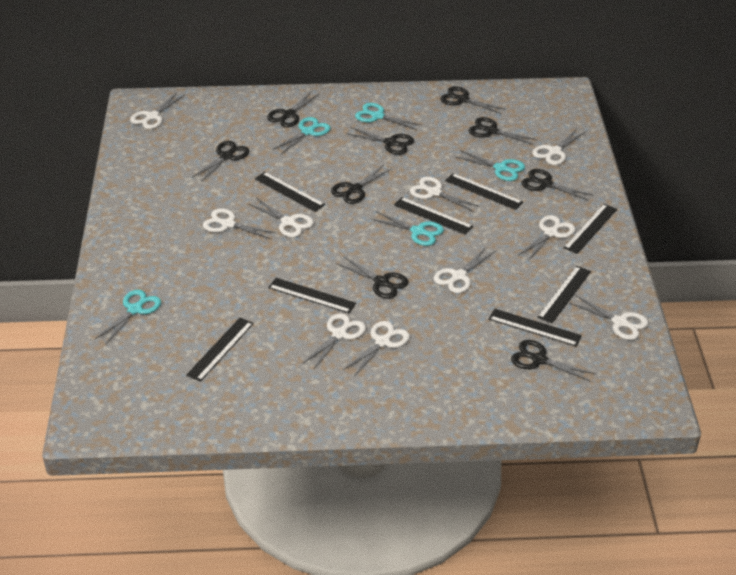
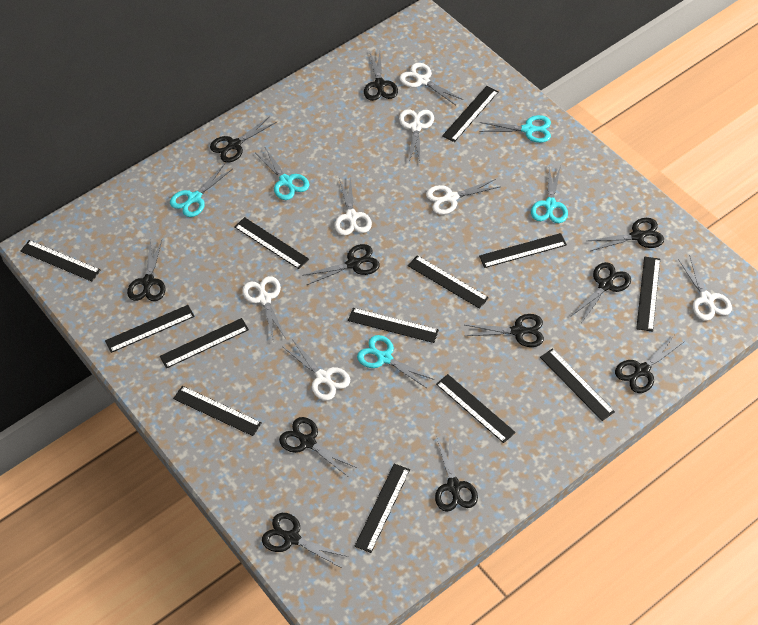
black ruler: [186,318,254,382] [255,172,325,212] [268,278,356,313] [394,197,473,235] [445,173,523,210] [489,309,582,347] [537,266,591,323] [564,204,617,254] = 8 -> [20,240,101,281] [105,305,195,353] [160,318,249,368] [173,386,262,436] [234,217,309,269] [348,308,439,343] [355,463,410,553] [408,255,489,309] [436,374,516,443] [442,86,499,142] [479,233,567,268] [540,348,615,421] [636,257,660,332] = 13
black scissors: [192,141,249,182] [267,92,319,127] [331,165,392,204] [336,256,408,299] [346,127,414,155] [440,86,506,114] [469,117,537,145] [511,340,596,382] [521,169,594,201] = 9 -> [127,239,165,301] [210,117,277,163] [262,513,348,567] [279,417,357,477] [302,244,380,285] [364,51,398,101] [435,435,478,512] [465,314,544,347] [571,262,631,322] [587,218,664,251] [615,334,685,393] = 11
white scissors: [130,92,185,129] [203,208,276,239] [248,198,314,237] [302,313,366,370] [343,321,410,376] [410,177,480,212] [434,247,496,293] [518,215,575,261] [532,129,586,165] [570,295,649,340] = 10 -> [242,276,286,342] [283,339,350,401] [335,177,372,236] [399,63,463,105] [399,109,434,162] [426,179,499,214] [678,257,732,321] = 7

